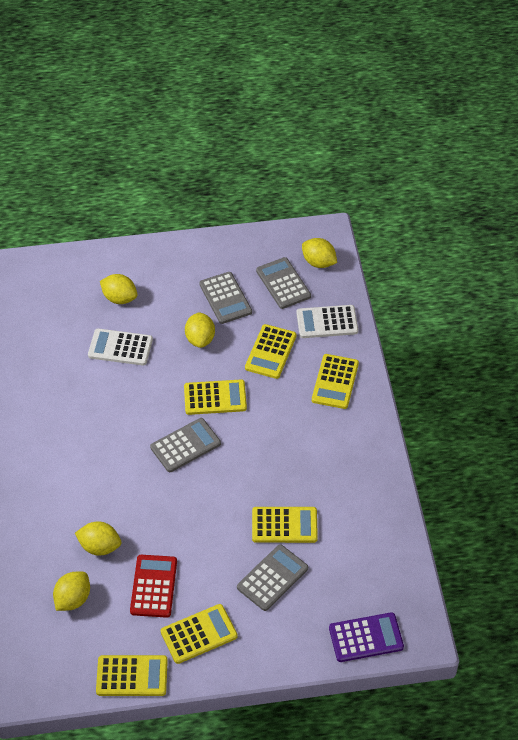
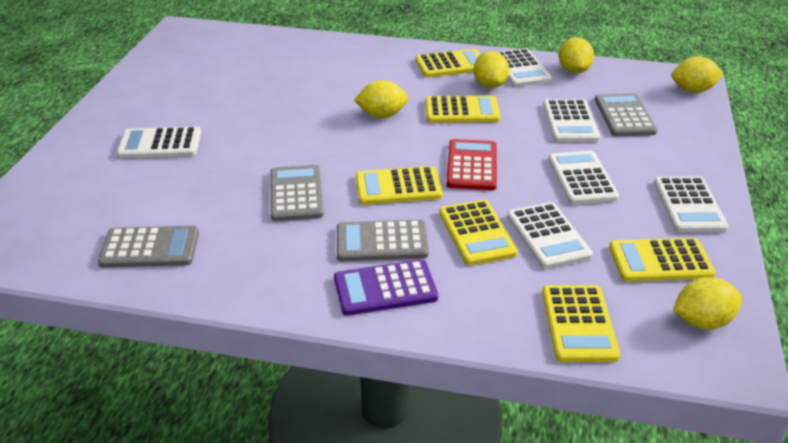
white calculator: [88,328,153,366] [296,305,358,338] = 2 -> [117,127,201,158] [497,48,552,87] [507,202,593,269] [543,99,600,142] [548,151,619,205] [654,176,729,232] = 6

